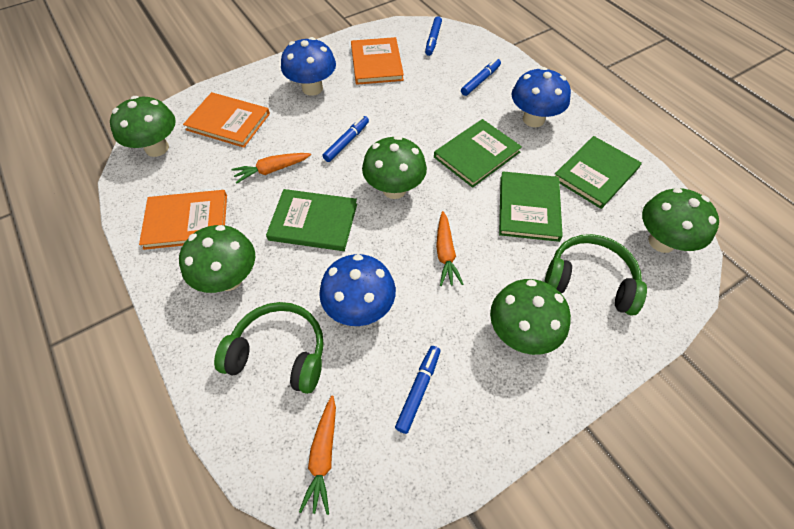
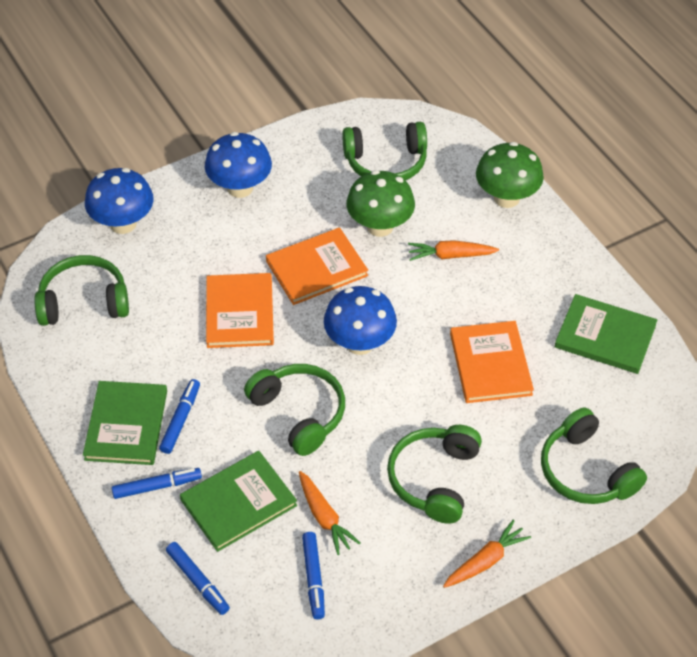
green book: [266,189,357,251] [434,119,522,188] [499,171,563,242] [555,136,642,209] = 4 -> [83,381,167,465] [180,451,297,552] [555,294,657,374] = 3
green headphones: [214,302,324,394] [544,234,647,316] = 2 -> [34,255,129,326] [244,364,345,456] [342,122,427,180] [387,425,482,524] [541,408,647,504] = 5
green mushroom: [110,96,176,157] [179,225,255,293] [362,136,427,199] [490,279,571,355] [642,188,719,253] = 5 -> [346,170,415,237] [476,142,544,208] = 2

